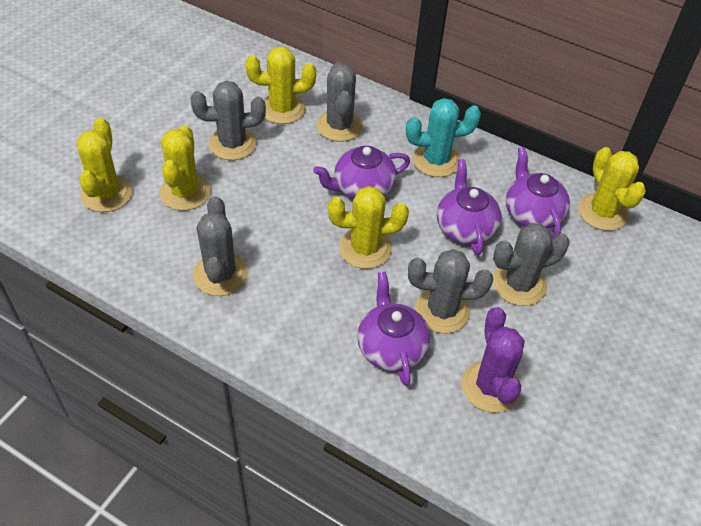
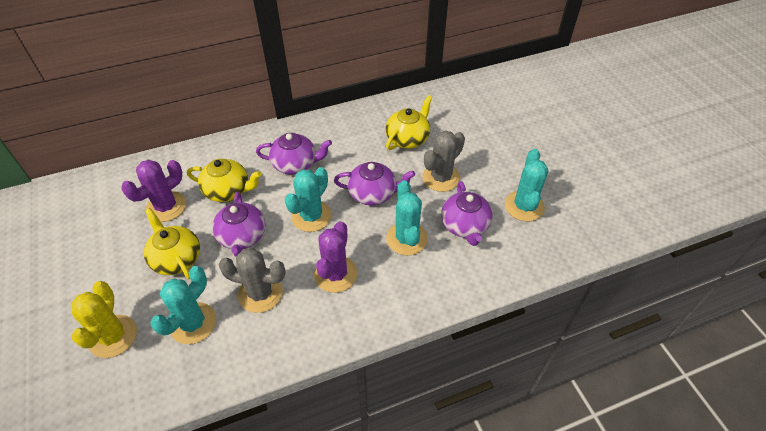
grey cactus: [191,81,266,160] [193,196,248,296] [316,62,363,142] [408,249,493,334] [493,223,570,306] = 5 -> [219,248,286,313] [422,130,465,192] = 2
purple cactus: [462,307,525,413] = 1 -> [121,160,186,222] [314,221,358,293] = 2
turquoise cactus: [406,98,481,177] = 1 -> [150,266,216,344] [285,167,332,232] [386,180,428,255] [505,149,549,221] = 4
yellow cactus: [77,118,133,212] [159,125,211,211] [245,46,316,124] [328,186,409,269] [578,147,646,231] = 5 -> [71,281,137,358] = 1
yellow teapot: none = 0 -> [144,208,200,279] [187,159,262,202] [385,95,432,150] = 3

